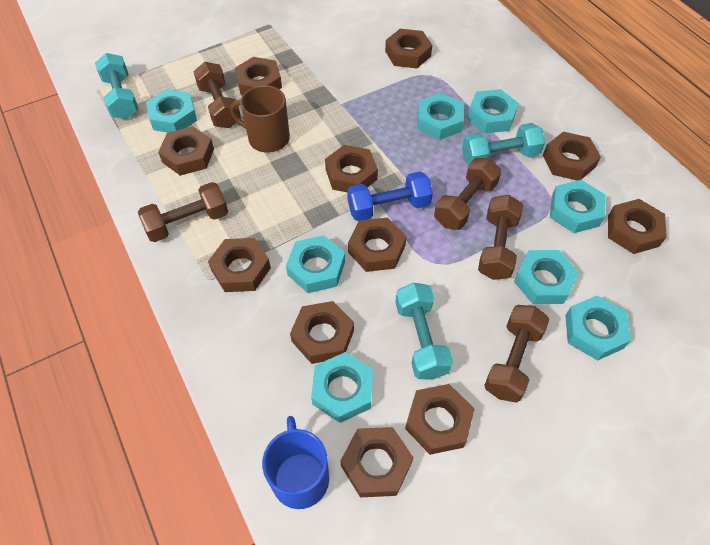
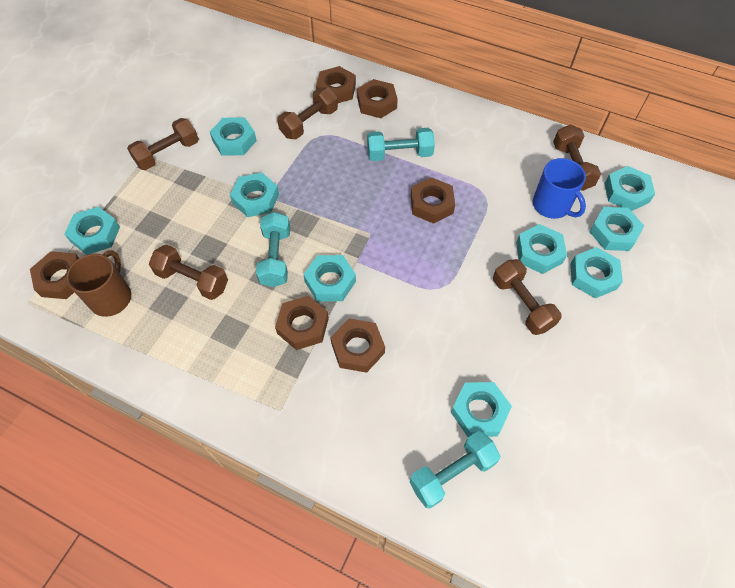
blue dumbbell: [347,172,433,221] = 1 -> none = 0
brown nut: [158,126,214,176] [208,238,271,292] [235,57,282,96] [290,301,354,364] [325,145,378,192] [341,427,414,497] [348,217,407,272] [385,29,432,68] [405,384,474,455] [543,132,601,181] [608,199,667,254] = 11 -> [30,251,79,299] [275,296,329,350] [316,66,356,103] [331,318,385,373] [357,79,398,118] [411,177,455,224] = 6
turquoise nut: [146,89,197,133] [286,235,345,293] [311,352,373,423] [417,93,464,140] [467,89,519,134] [514,250,579,304] [550,180,606,233] [565,296,631,361] = 8 -> [64,207,120,255] [210,117,257,156] [230,173,279,217] [303,255,356,301] [451,382,512,437] [516,224,567,274] [570,247,623,298] [589,207,644,251] [604,166,655,211] = 9

